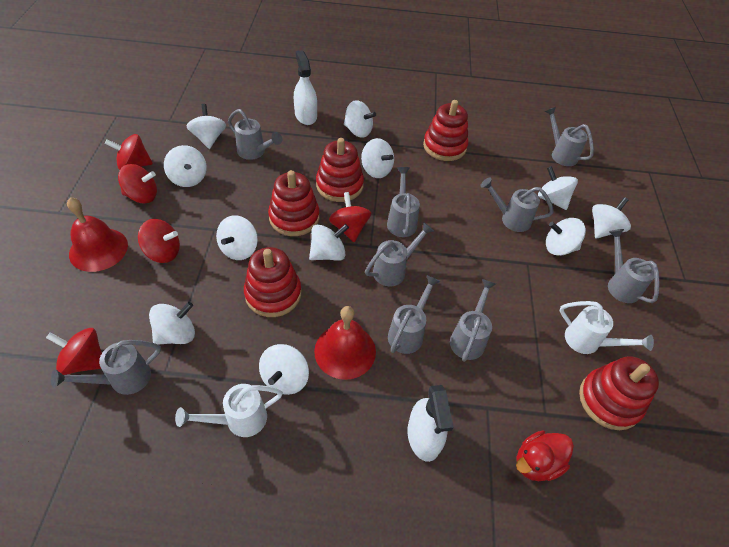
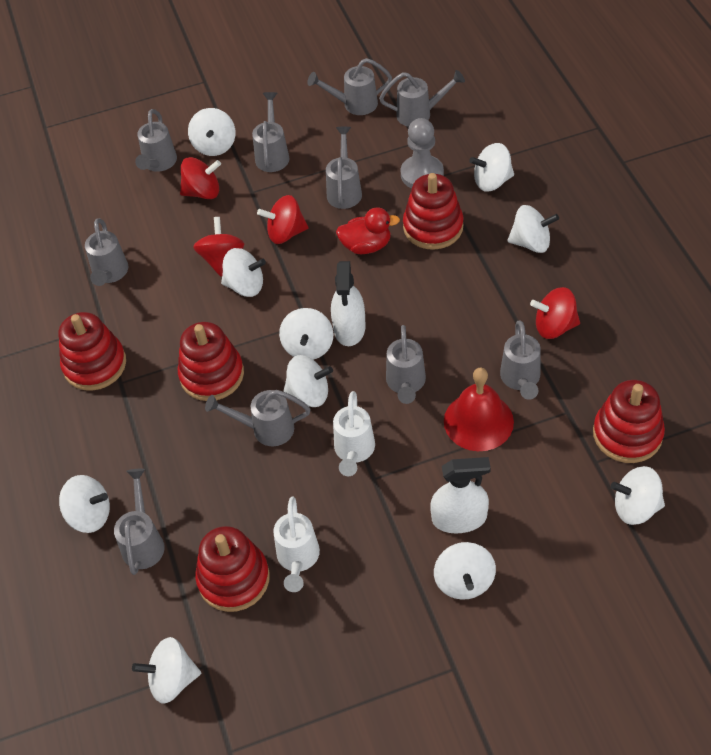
grey pawn: none = 0 -> [401,118,444,188] = 1
grey watering can: [51,340,161,395] [228,109,282,160] [365,222,434,286] [387,167,420,237] [388,275,441,354] [450,279,496,362] [480,177,554,232] [545,107,594,166] [608,229,660,303] = 9 -> [85,218,128,286] [114,469,165,575] [135,109,177,172] [205,390,311,446] [252,92,289,172] [307,58,392,115] [326,127,362,209] [379,70,465,127] [386,325,426,404] [500,320,541,400] = 10
red bell: [67,197,128,272] [314,306,376,380] = 2 -> [444,367,514,451] = 1
red spinning top: [46,328,102,375] [105,134,153,170] [118,164,157,204] [138,219,180,263] [329,192,371,242] = 5 -> [180,157,221,199] [193,217,244,277] [257,195,309,244] [530,287,580,339] = 4
white spinning top: [149,302,195,345] [164,145,207,187] [187,104,226,149] [216,215,258,260] [259,344,309,395] [309,224,349,261] [344,100,376,138] [361,138,394,178] [538,166,578,210] [546,218,586,256] [592,197,631,239] = 11 -> [59,475,110,533] [132,637,201,704] [188,108,235,156] [221,248,266,297] [279,308,334,360] [283,355,333,407] [434,542,496,600] [469,143,514,191] [507,205,559,253] [611,466,665,525] = 10

